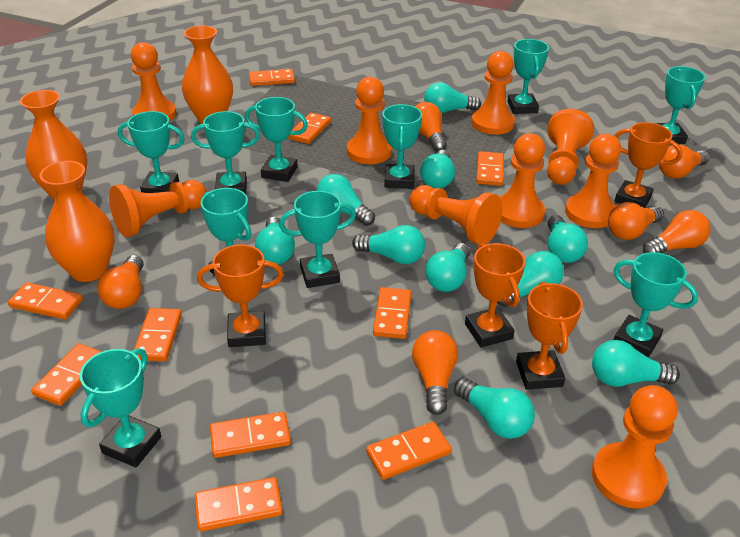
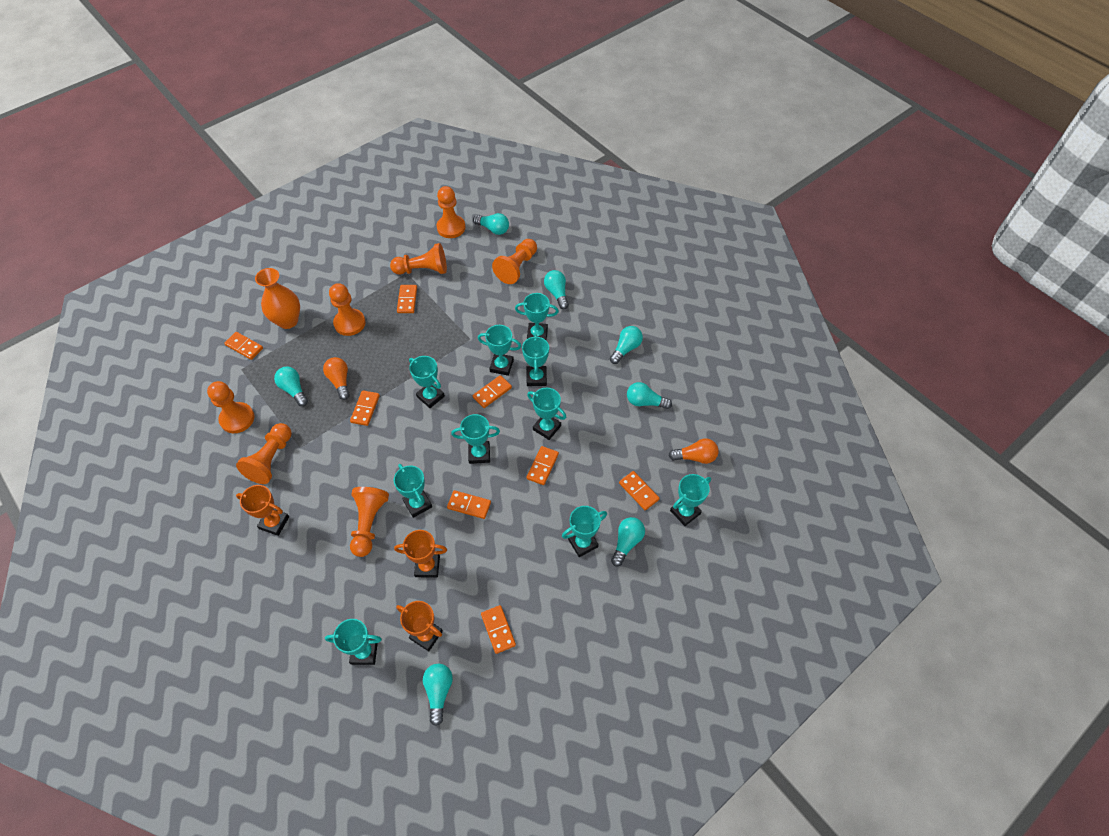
orange domino: [8,282,83,320] [31,343,102,406] [134,308,182,361] [195,477,283,532] [210,412,291,458] [249,69,295,86] [288,112,331,144] [366,422,452,480] [373,287,411,339] [476,151,504,186] = 10 -> [224,332,263,360] [350,390,380,426] [397,285,417,313] [447,490,491,519] [473,375,512,408] [481,605,516,654] [526,446,559,485] [619,471,660,511] = 8
orange light bulb: [98,255,144,309] [412,330,458,415] [415,102,447,152] [608,202,664,240] [643,210,711,253] [659,144,709,179] = 6 -> [323,357,350,400] [669,438,719,464] = 2
orange pawn: [109,180,207,237] [131,42,176,122] [347,77,392,164] [410,185,503,245] [471,51,515,135] [500,133,545,228] [547,109,594,185] [565,134,621,228] [592,385,678,509] = 9 -> [207,381,255,433] [236,423,292,484] [329,283,366,336] [350,487,389,557] [390,243,447,275] [437,186,465,238] [492,239,537,284] = 7
orange trophy: [197,245,284,347] [465,243,525,348] [516,281,583,390] [614,122,682,208] = 4 -> [236,485,289,536] [394,530,447,578] [396,601,443,651] = 3
orange vase: [20,90,88,200] [39,161,115,282] [182,26,233,124] = 3 -> [255,268,300,329] = 1
turquoise light bulb: [255,217,295,265] [317,174,375,226] [352,225,425,264] [420,150,455,188] [424,82,481,113] [426,243,470,292] [454,378,535,439] [497,251,564,307] [547,215,588,263] [592,340,680,387] = 10 -> [274,367,308,406] [423,664,453,726] [473,213,509,235] [544,270,569,309] [610,326,643,364] [611,517,645,567] [627,382,672,409] = 7

